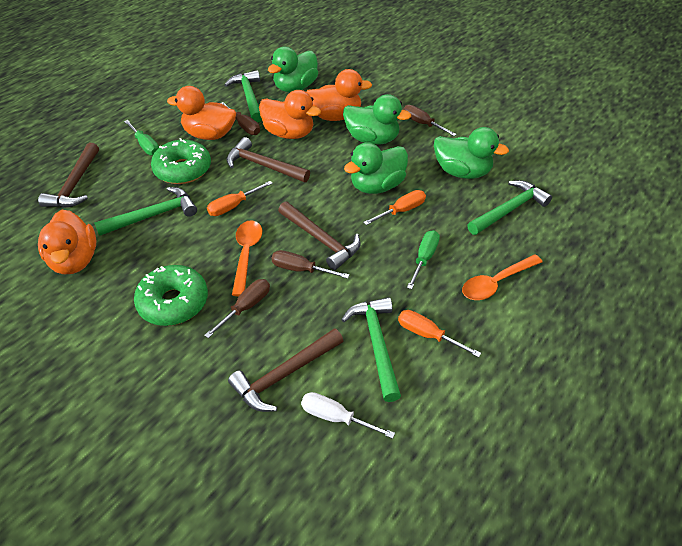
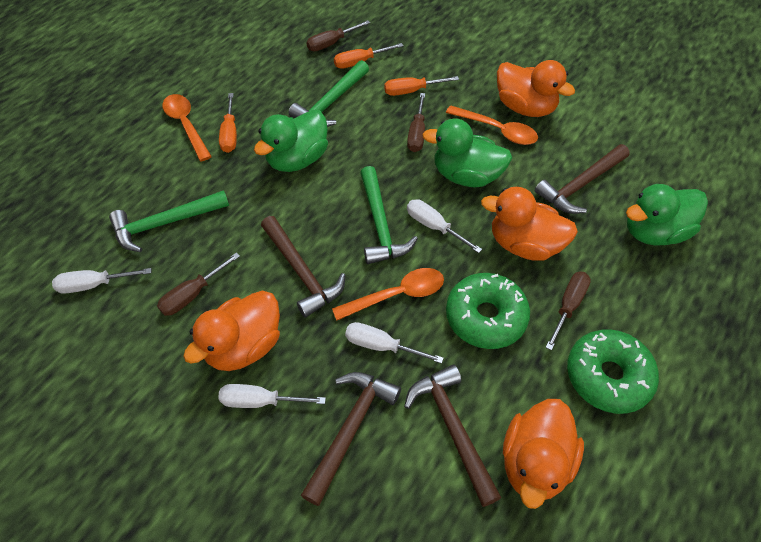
green duck: [268,47,318,92] [343,94,411,145] [344,142,408,194] [434,127,509,179] = 4 -> [254,110,328,172] [422,118,512,187] [626,184,708,246] = 3
green hammer: [94,187,197,236] [225,70,262,123] [341,297,401,402] [468,180,552,235] = 4 -> [109,190,229,252] [289,60,369,127] [360,166,418,264] = 3
green screwdriver: [124,120,159,155] [407,230,440,289] = 2 -> none = 0
orange spoon: [232,220,262,297] [462,254,543,300] = 2 -> [162,94,212,161] [332,268,444,320] [446,105,538,145] = 3
white screwdriver: [301,392,395,439] = 1 -> [52,268,151,294] [218,384,326,408] [345,322,444,364] [407,199,482,253] = 4

